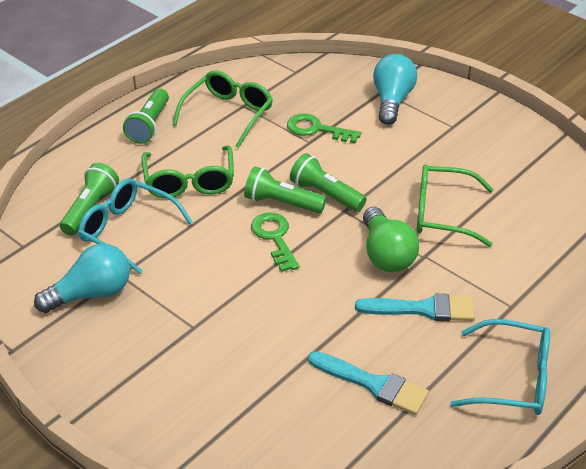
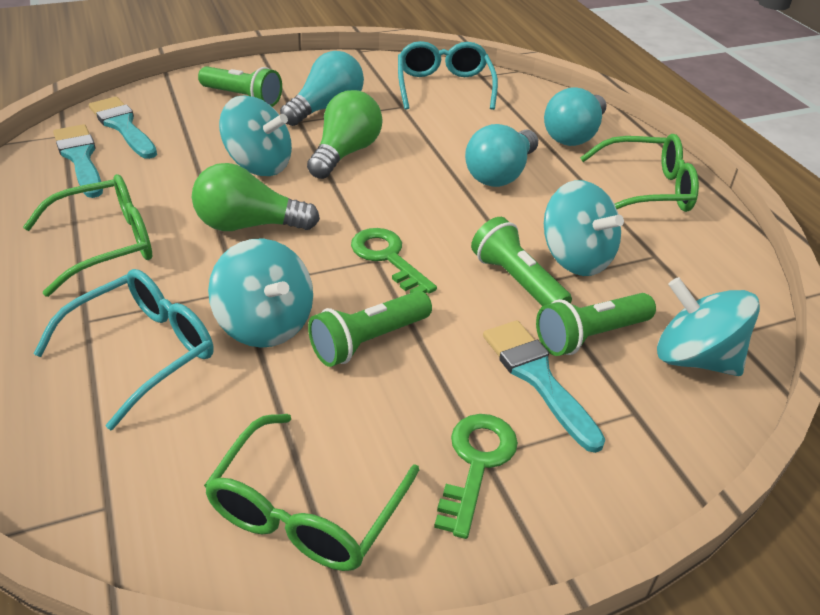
green light bulb: [363,207,419,272] = 1 -> [192,163,320,231] [307,90,382,179] = 2
turquoise brush: [308,351,429,415] [355,294,475,321] = 2 -> [53,124,103,198] [89,97,157,159] [483,320,606,453] = 3
turquoise light bulb: [34,243,130,313] [373,54,417,125] = 2 -> [280,51,364,126] [465,124,538,187] [544,87,607,146] = 3
turquoise spinning top: none = 0 -> [208,239,313,348] [219,95,292,176] [544,180,624,276] [657,277,760,376] = 4

